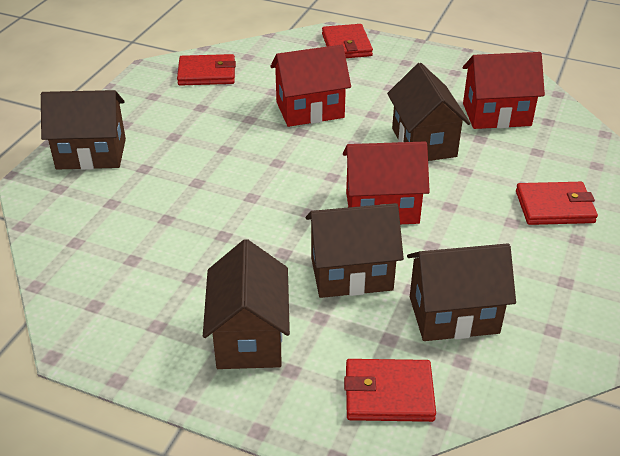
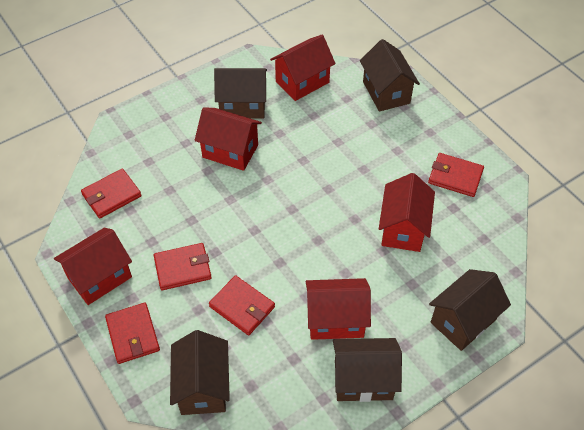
red house: [270,45,351,127] [343,141,430,224] [463,52,545,129] = 3 -> [54,228,132,305] [195,107,262,171] [270,35,336,101] [306,278,371,340] [379,173,435,252] = 5
red wallet: [177,54,236,86] [322,24,373,58] [344,359,436,422] [516,182,598,225] = 4 -> [81,169,142,219] [105,303,160,364] [154,243,212,290] [209,275,275,335] [428,153,484,197] = 5

